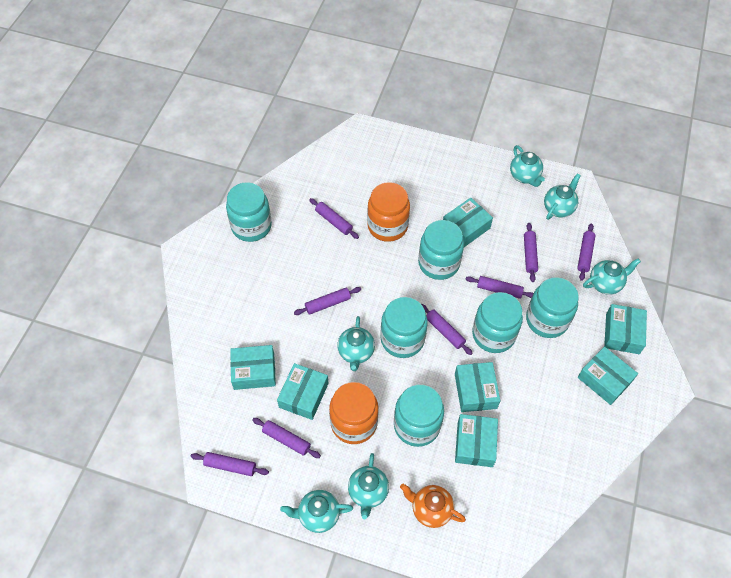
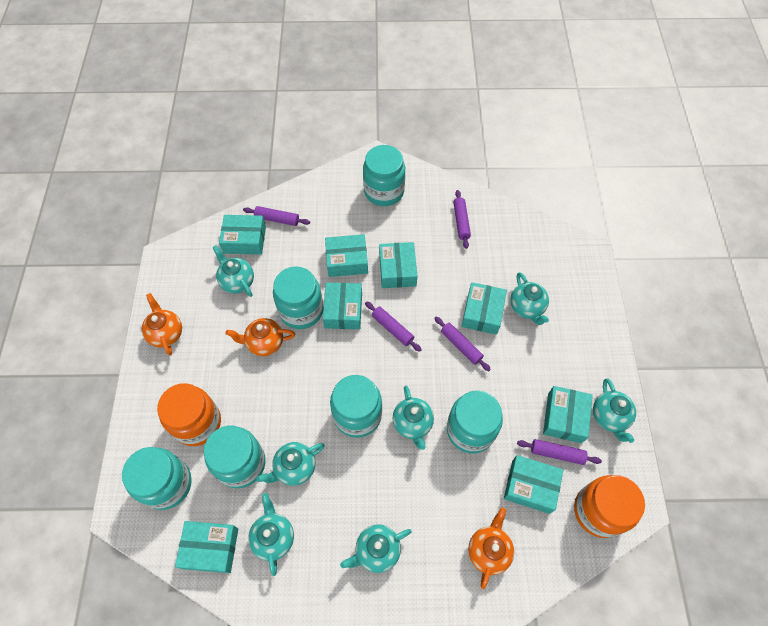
orange teapot: [400,484,466,528] = 1 -> [142,293,182,355] [225,318,295,356] [468,508,514,589] = 3
purple rolling pin: [191,452,269,476] [252,418,321,458] [294,287,361,315] [309,198,359,239] [421,304,473,355] [465,276,534,299] [524,223,538,282] [577,224,596,281] = 8 -> [243,206,310,226] [365,302,422,352] [434,317,491,371] [453,190,471,249] [517,439,602,465] = 5
turquoise box: [230,345,276,390] [277,363,328,420] [443,198,493,247] [455,362,500,412] [455,414,498,467] [578,346,638,405] [604,304,647,354] = 7 -> [175,521,238,573] [219,215,266,255] [323,282,362,329] [325,234,368,277] [379,242,417,288] [462,282,507,335] [504,455,563,514] [543,386,593,443] = 8
turquoise teapot: [280,490,353,533] [337,316,375,371] [348,453,389,519] [510,145,545,187] [544,174,581,220] [583,258,641,295] = 6 -> [212,245,254,297] [248,493,294,576] [256,442,325,486] [340,524,411,573] [393,386,434,450] [510,272,549,325] [593,378,636,443] = 7

